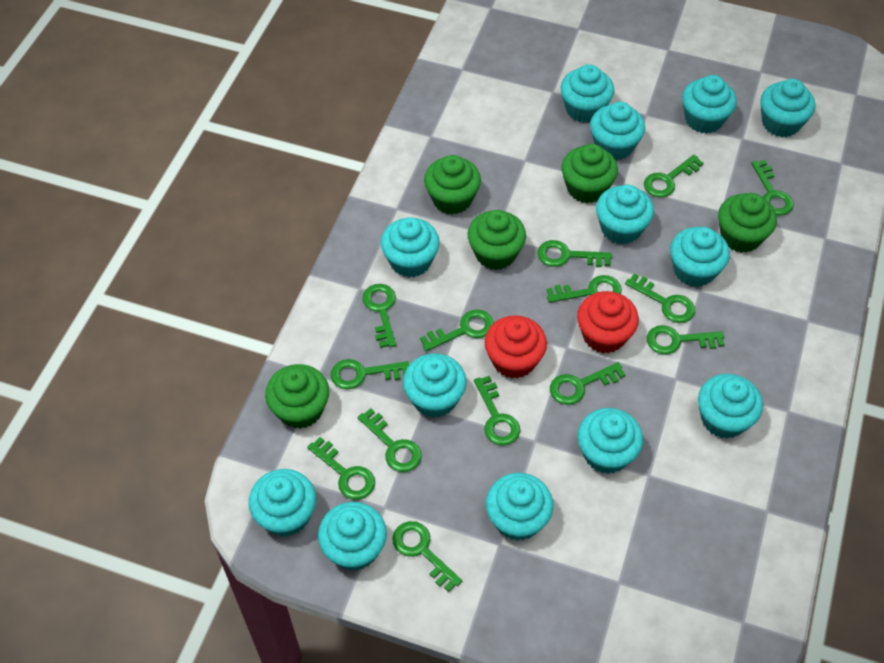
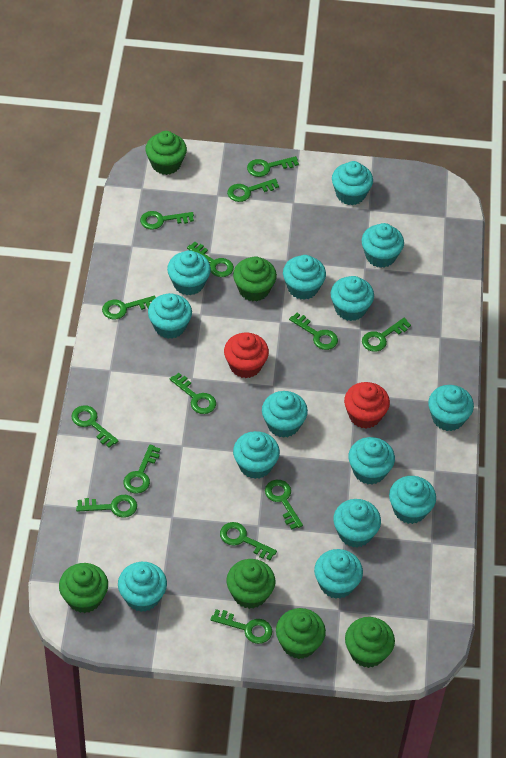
green cupcake: [265,364,329,429] [424,155,481,214] [467,210,526,270] [561,144,618,203] [718,193,777,253] = 5 -> [59,563,108,613] [145,131,187,175] [227,559,275,609] [233,256,277,301] [276,608,326,659] [345,617,395,668] = 6
turquoise cupcake: [249,469,316,537] [318,502,387,571] [381,217,440,277] [403,353,467,418] [486,473,553,541] [561,64,614,123] [578,408,643,474] [590,102,645,161] [596,185,654,245] [670,227,730,287] [682,75,737,134] [698,374,763,439] [760,79,815,137] = 13 -> [118,562,167,612] [148,293,192,339] [167,250,211,296] [233,431,280,479] [262,391,308,438] [283,255,326,300] [314,549,363,599] [330,276,374,321] [332,161,373,205] [333,499,381,548] [349,437,395,485] [361,223,404,268] [389,476,436,524] [428,385,474,431] = 14

